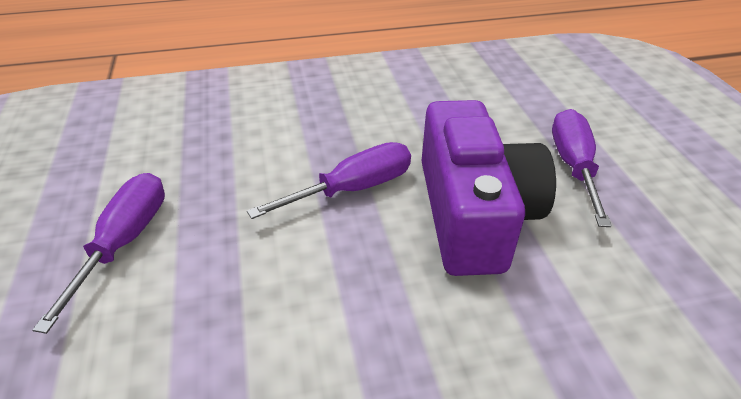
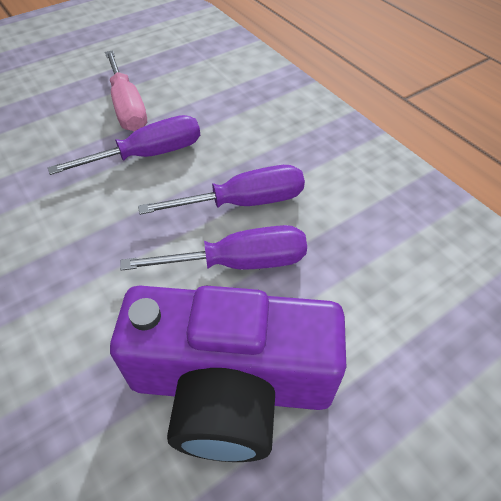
pink screwdriver: none = 0 -> [105,50,147,131] = 1

